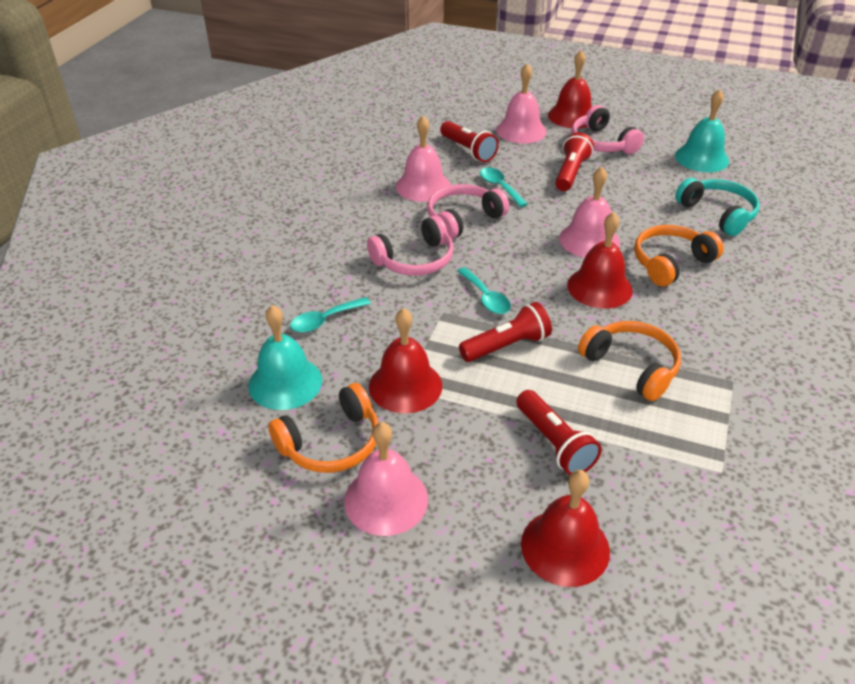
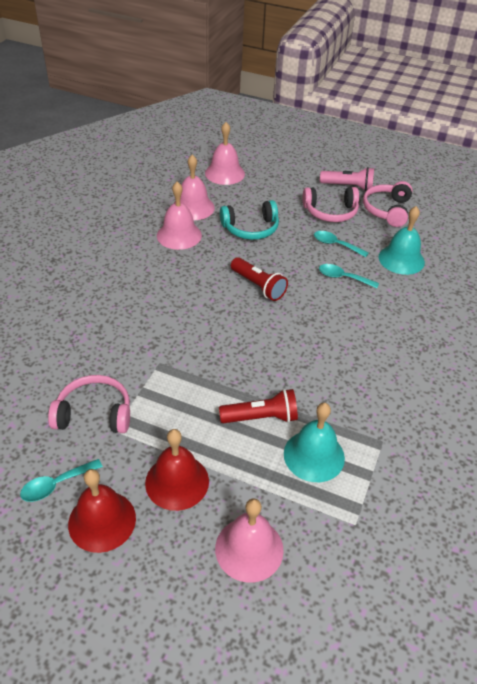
orange headphones: [268,383,378,473] [578,321,681,401] [634,225,724,286] = 3 -> none = 0
pink flashlight: none = 0 -> [320,167,374,191] = 1
red bell: [369,308,442,413] [521,470,610,587] [548,50,592,128] [567,212,633,309] = 4 -> [68,469,136,553] [145,429,209,511] = 2
red flashlight: [440,121,499,162] [459,302,552,362] [516,390,602,475] [555,132,594,191] = 4 -> [219,389,298,423] [231,257,288,301] = 2

